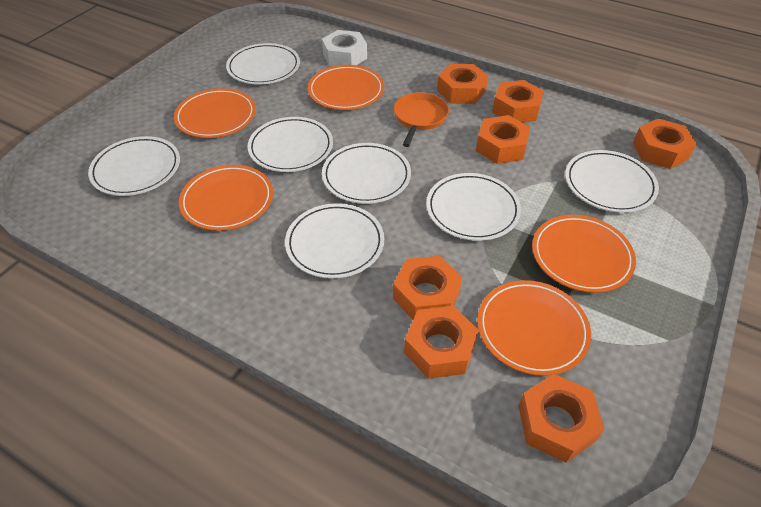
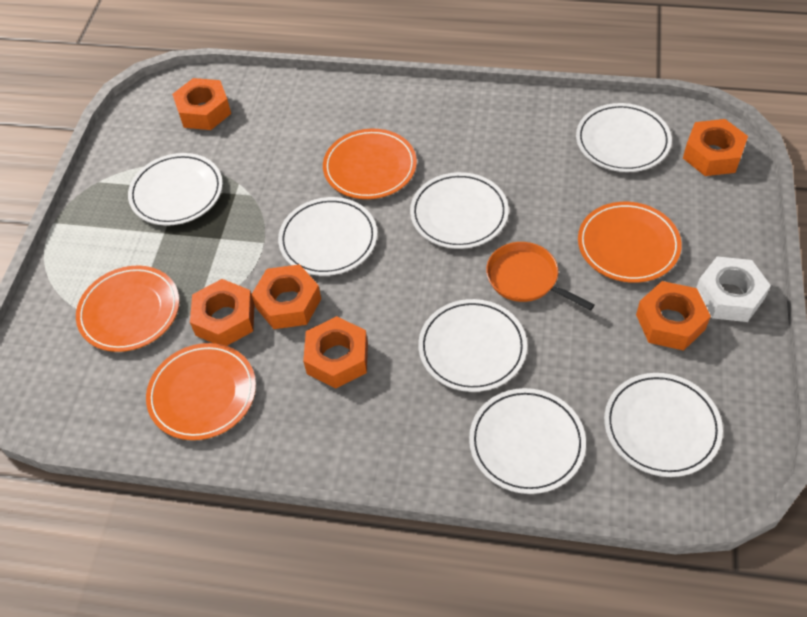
orange nut: [393,256,462,319] [404,306,478,379] [437,64,488,104] [476,115,530,164] [492,80,544,123] [519,374,604,463] [633,118,697,169] = 7 -> [172,78,231,130] [190,279,254,346] [251,264,321,329] [303,316,368,389] [636,281,711,351] [683,119,748,176] = 6
orange plate: [174,88,256,138] [179,165,273,231] [308,65,384,110] [477,280,591,376] [532,215,636,293] = 5 -> [76,265,179,352] [146,343,256,440] [323,129,417,199] [578,202,682,283] = 4

